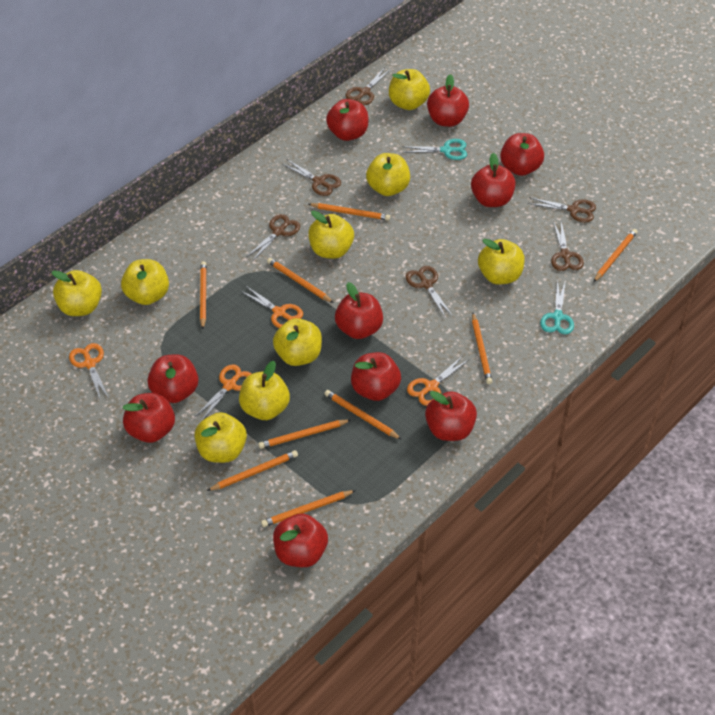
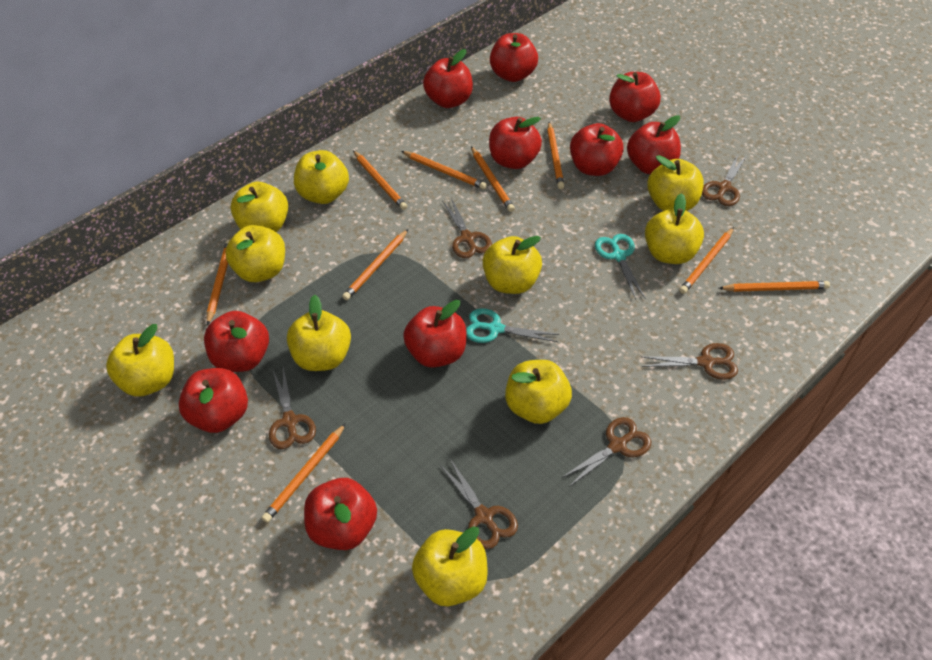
orange scissors: [69,343,108,401] [195,364,251,420] [241,286,303,328] [407,356,468,406] = 4 -> none = 0
yellow apple: [52,270,102,316] [121,259,169,305] [194,412,247,463] [239,361,290,420] [273,318,322,366] [308,211,354,259] [366,153,410,196] [389,69,430,110] [478,239,525,284] = 9 -> [106,324,174,397] [225,225,285,282] [231,182,288,232] [287,295,351,371] [294,150,349,204] [412,526,488,606] [483,236,542,294] [505,360,572,424] [645,193,704,264] [647,155,704,211] = 10

